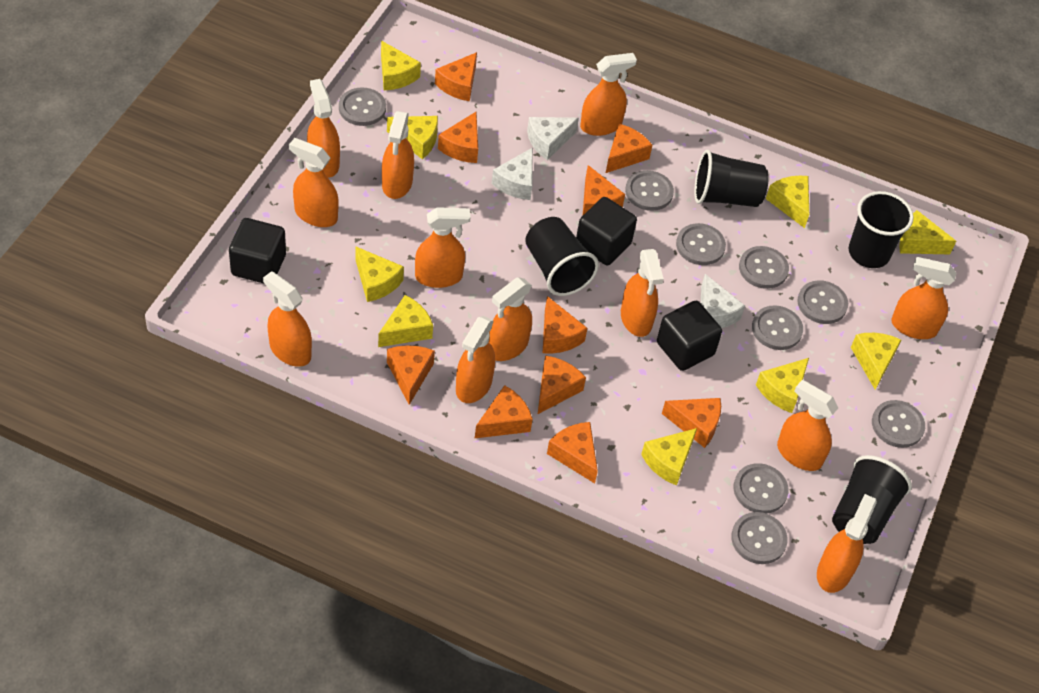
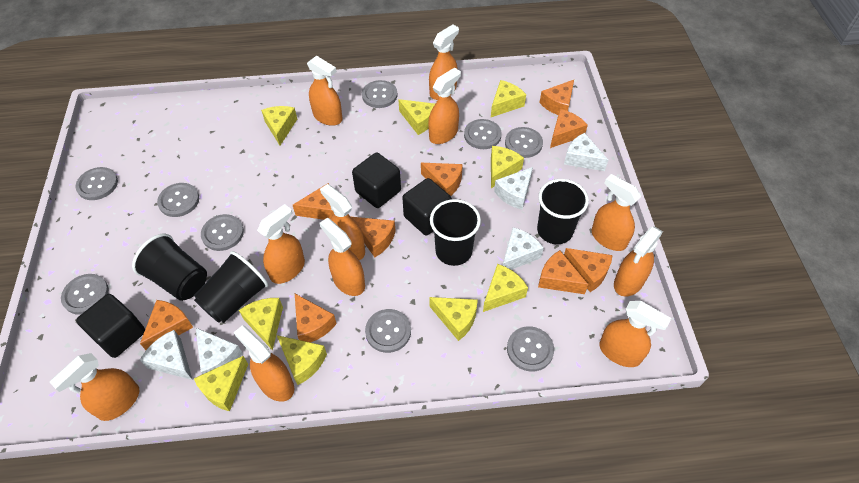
orange cheese: [387,345,435,405] [435,52,477,101] [438,112,478,163] [475,385,533,438] [537,355,586,415] [543,296,587,354] [547,422,598,483] [583,165,625,215] [606,124,652,173] [662,398,721,448] = 10 -> [140,300,193,350] [293,183,334,220] [295,294,337,343] [352,217,396,257] [421,163,463,196] [538,250,588,294] [539,80,574,115] [550,109,588,148] [564,248,613,292] = 9
orange spray bottle: [263,271,312,367] [289,138,339,227] [307,79,340,178] [382,111,414,199] [415,207,471,288] [456,316,495,403] [489,278,532,361] [580,53,637,136] [621,249,664,337] [777,380,838,471] [817,494,877,593] [891,257,956,339] = 12 -> [50,353,140,421] [233,325,294,402] [257,204,305,284] [307,56,343,126] [320,184,365,260] [320,218,365,296] [428,67,461,144] [429,24,459,100] [591,174,641,251] [599,301,671,367] [614,226,663,296] = 11
white cheese: [492,148,533,200] [527,117,579,160] [701,274,745,328] = 3 -> [140,330,193,380] [196,328,243,374] [494,167,533,210] [503,227,544,270] [564,133,608,171] = 5

